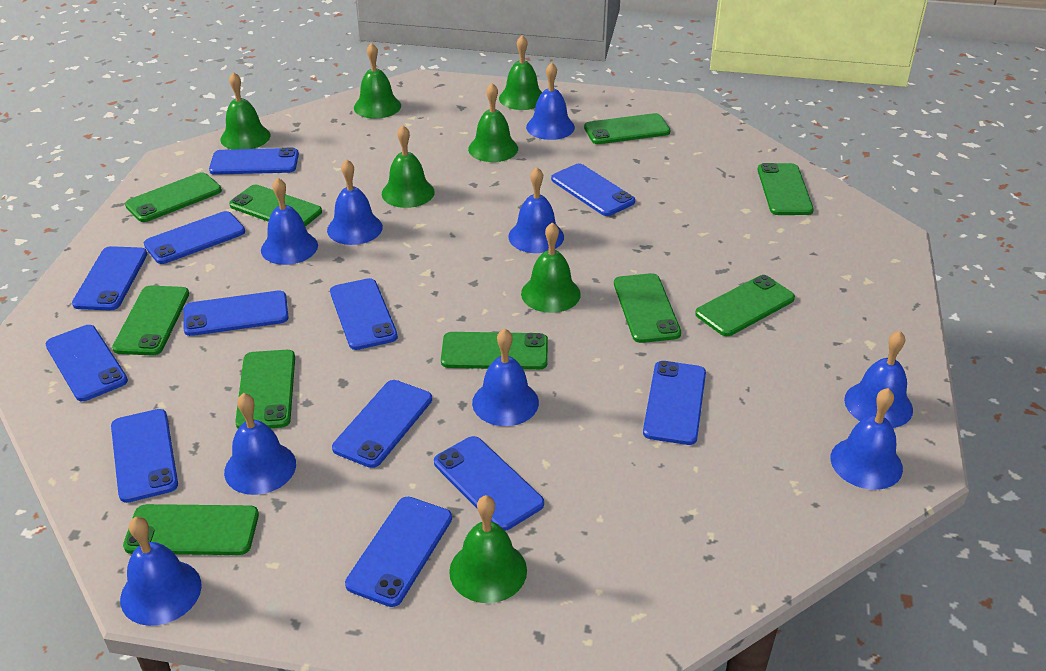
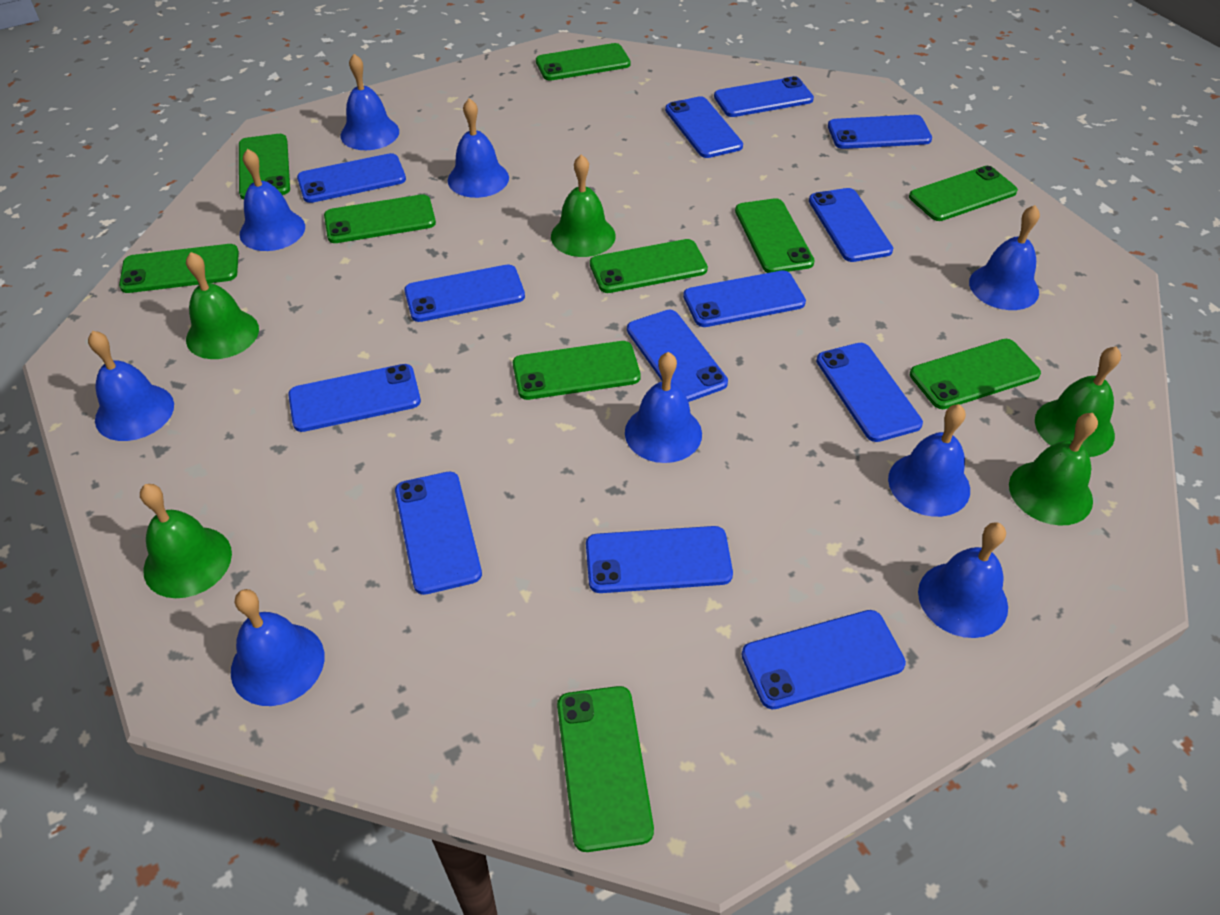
blue phone: [45,325,128,401] [72,246,147,311] [111,409,178,503] [144,211,245,264] [183,291,289,336] [209,148,299,175] [330,278,398,350] [332,380,432,468] [345,497,452,607] [434,436,544,531] [551,164,635,216] [643,361,706,445] = 12 -> [288,364,421,432] [297,153,406,203] [395,472,482,595] [404,264,525,322] [586,526,733,593] [627,310,728,402] [665,96,743,158] [683,270,806,327] [714,76,814,117] [741,610,906,709] [809,188,893,262] [816,343,923,442] [828,115,932,149] = 13
green bell: [220,72,270,149] [354,43,401,119] [382,125,435,208] [449,495,527,603] [468,83,518,162] [499,35,542,110] [521,222,581,313] = 7 -> [140,484,232,598] [186,252,259,359] [551,154,616,257] [1009,413,1098,526] [1035,346,1121,457] = 5

